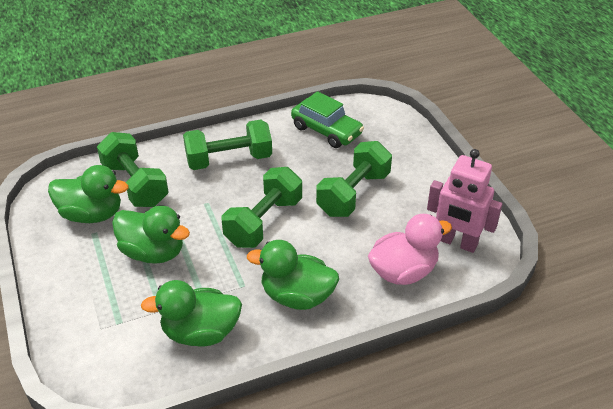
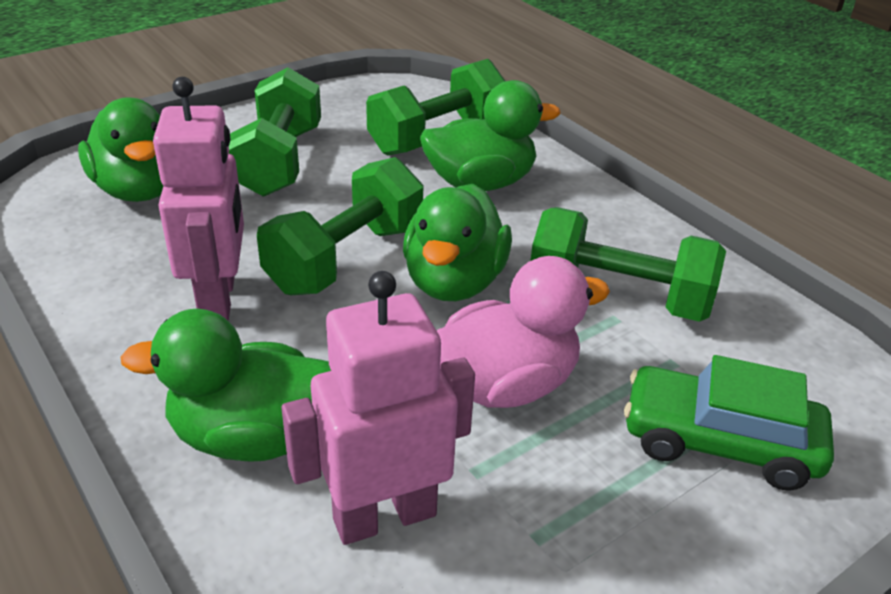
pink robot: [427,149,502,253] = 1 -> [153,77,244,321] [281,271,475,545] = 2

